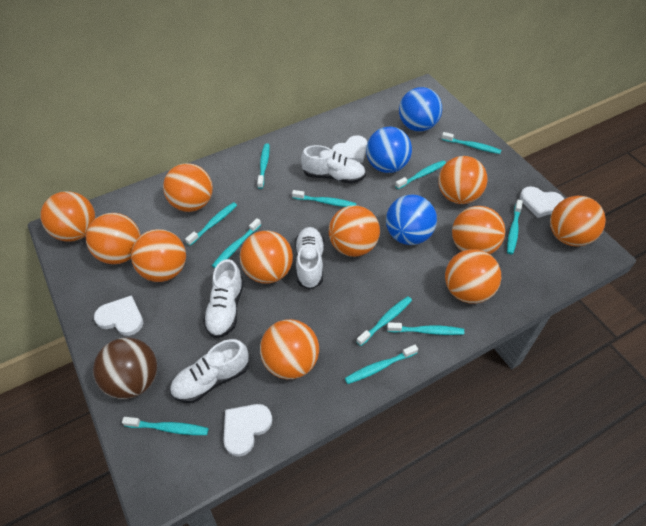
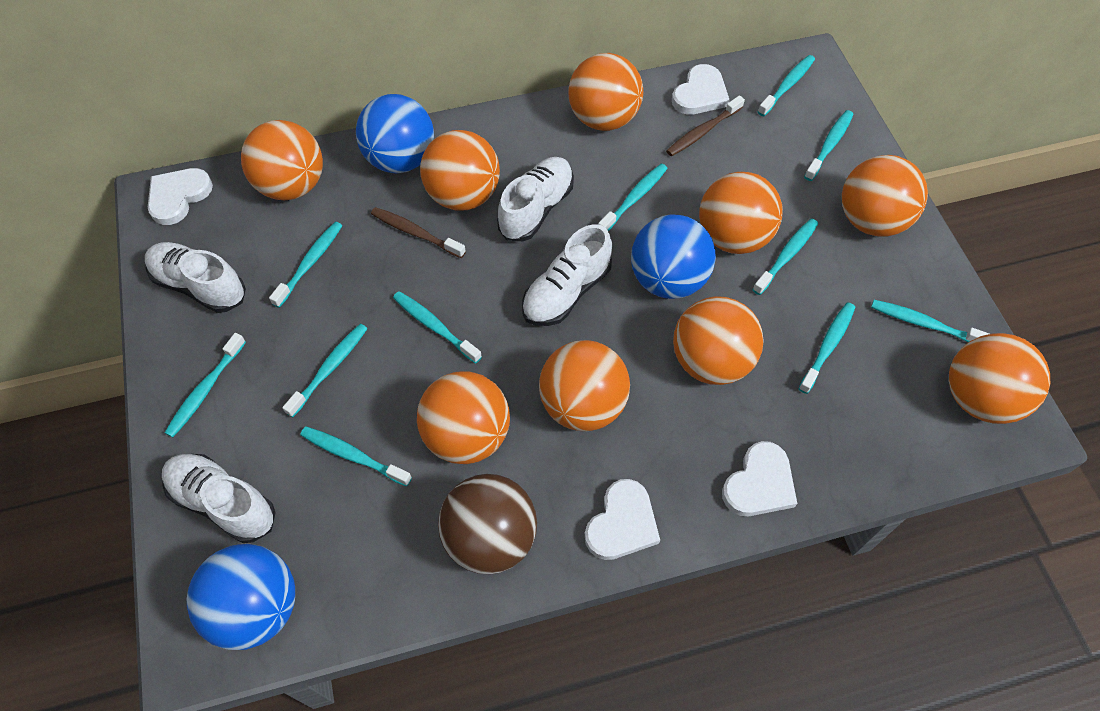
brown toothbrush: none = 0 -> [371,207,466,258] [666,95,745,156] = 2
orange ball: [40,191,95,242] [86,213,141,264] [131,229,186,282] [163,163,213,212] [240,231,293,284] [260,319,319,379] [329,205,380,257] [438,156,488,204] [445,249,501,304] [452,206,505,254] [550,196,606,246] = 11 -> [241,120,323,200] [417,371,510,464] [420,130,500,210] [539,340,630,431] [569,53,643,131] [673,296,764,385] [699,172,783,254] [842,155,928,237] [949,333,1050,424] = 9

